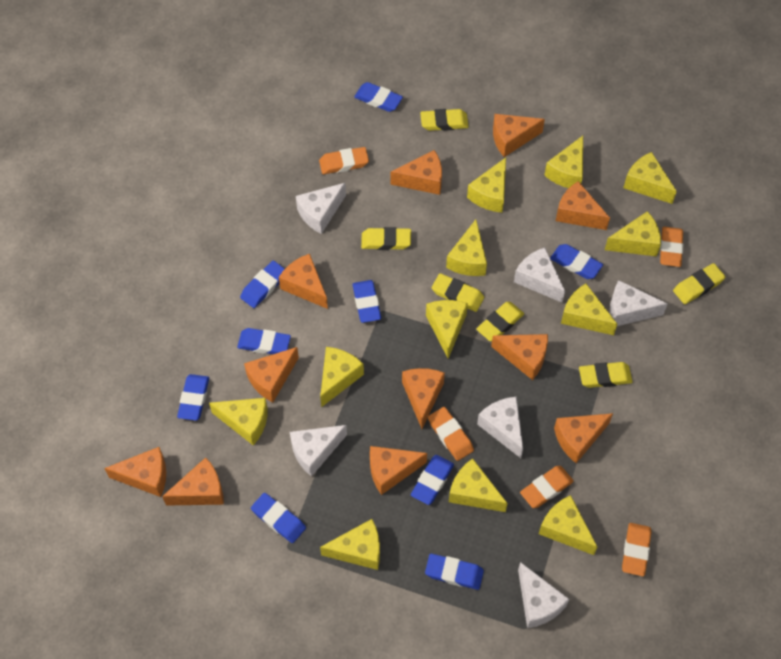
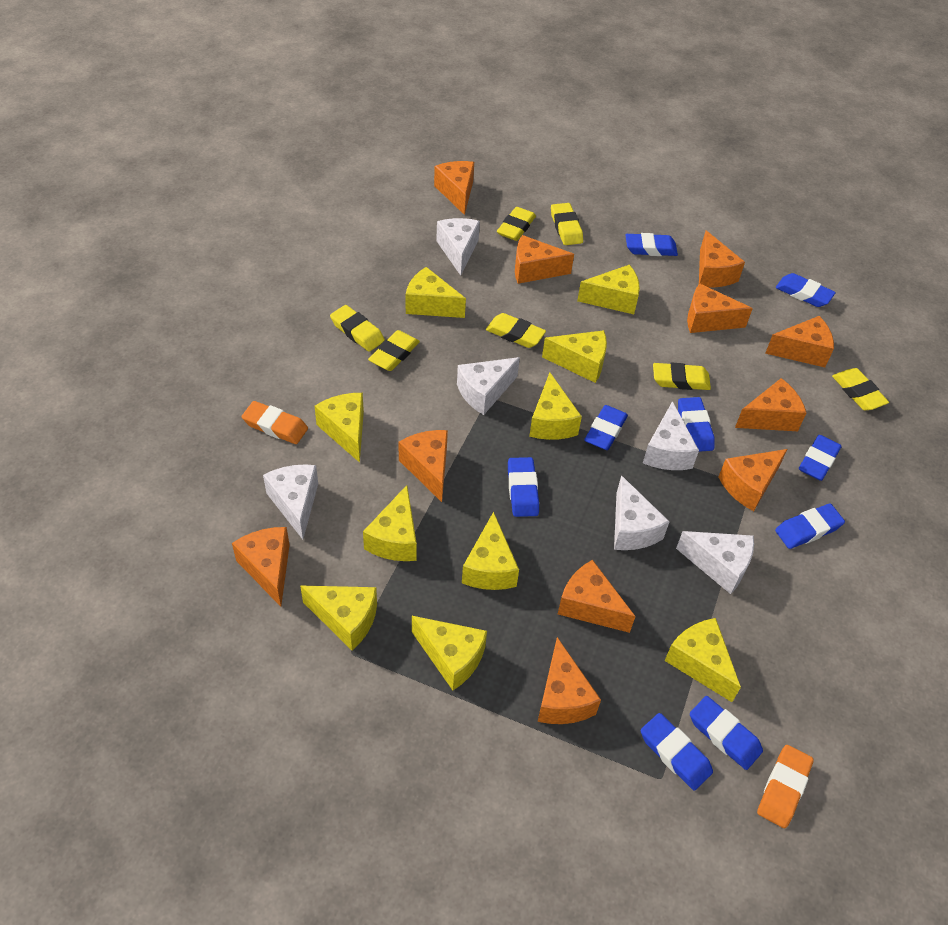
orange eraser: [319,147,369,174] [428,407,474,461] [520,466,574,508] [622,523,652,576] [660,227,683,267] = 5 -> [242,401,308,444] [757,745,814,828] = 2
yellow cheese: [209,398,268,446] [320,347,364,407] [320,519,380,570] [426,300,468,359] [446,220,487,276] [449,458,508,512] [467,158,506,213] [539,495,597,555] [544,136,583,188] [561,283,617,335] [605,211,661,257] [623,152,677,204] = 12 -> [300,586,377,650] [315,393,364,463] [363,485,417,561] [406,267,466,318] [412,616,487,690] [462,512,519,590] [529,373,582,440] [542,330,607,383] [577,264,640,314] [665,618,741,702] = 10
yellow eraser: [361,227,411,250] [420,109,469,131] [432,273,484,312] [476,302,524,342] [579,362,632,388] [673,263,725,304] = 6 -> [330,305,385,352] [368,330,420,371] [486,313,546,348] [497,207,536,241] [551,203,583,245] [653,362,711,390] [832,368,889,410] = 7

